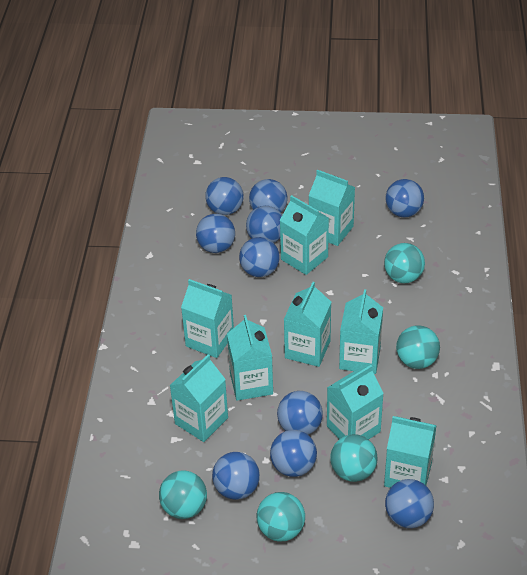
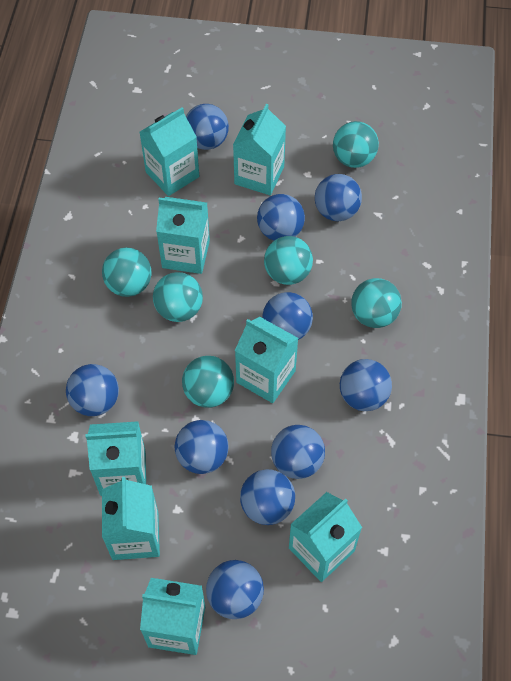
turquoise ball: [159,470,207,519] [257,492,305,542] [330,434,377,482] [384,243,425,283] [396,325,440,369] = 5 -> [102,247,152,297] [153,272,203,322] [182,356,234,408] [264,236,313,285] [333,121,379,168] [351,278,402,328] = 6
turquoise carton: [170,354,228,442] [181,279,234,358] [227,315,273,401] [280,195,329,275] [284,282,331,367] [308,170,355,246] [327,365,384,440] [339,289,383,374] [384,416,437,488] = 9 -> [86,421,146,496] [102,477,160,560] [140,107,199,196] [140,578,205,655] [156,197,210,274] [233,104,286,195] [235,317,298,403] [289,492,362,582] = 8

